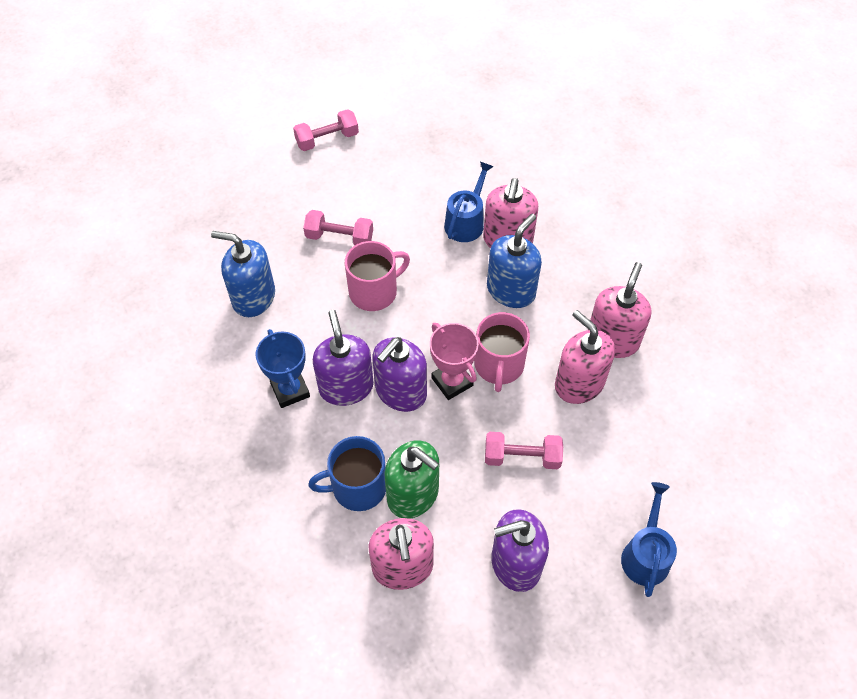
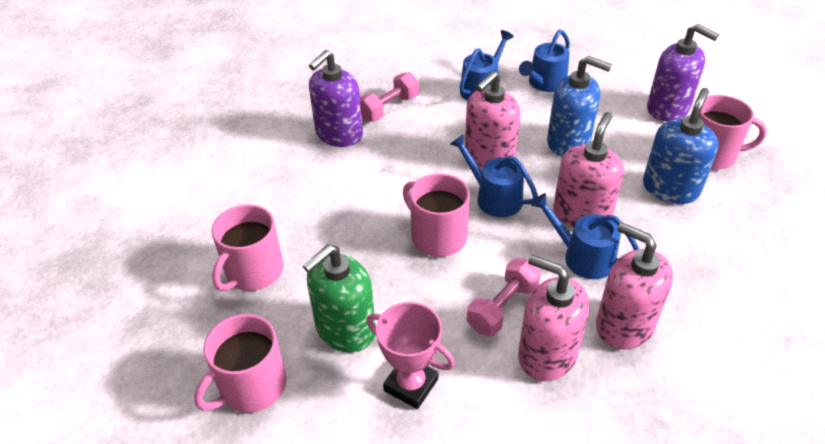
blue mug: [308,436,386,511] = 1 -> none = 0
blue trophy: [256,329,310,408] = 1 -> none = 0
blue watering can: [444,161,494,242] [621,482,677,597] = 2 -> [450,134,538,217] [460,30,514,101] [519,30,570,92] [531,193,639,279] = 4
pink dumbbell: [293,109,359,151] [303,210,373,245] [485,432,563,469] = 3 -> [360,72,419,122] [467,258,541,336] = 2
pink mug: [345,241,410,311] [474,312,530,392] = 2 -> [194,314,287,413] [212,204,284,291] [403,174,470,257] [699,95,767,170] = 4
purple soap dispenser: [313,310,374,406] [372,337,427,412] [491,509,549,592] = 3 -> [309,50,363,147] [647,24,719,122] = 2

